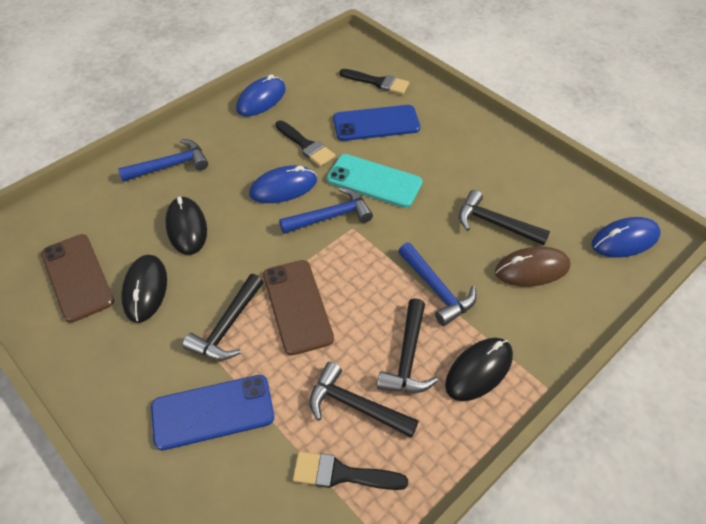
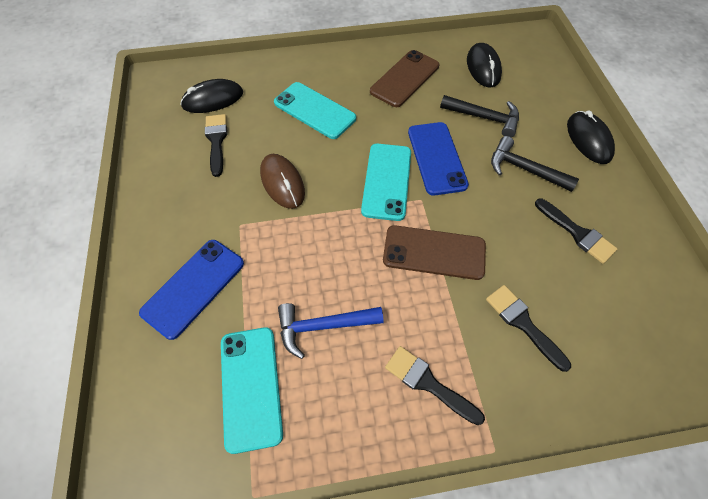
black brush: [276,120,335,166] [293,452,408,490] [339,69,409,95] = 3 -> [205,114,227,177] [385,346,485,425] [486,285,571,372] [535,198,618,264] = 4
black hammer: [183,274,263,360] [309,362,419,438] [377,298,438,393] [459,190,550,245] = 4 -> [440,95,519,137] [491,136,579,192] = 2
blue hammer: [118,139,208,182] [279,187,373,234] [398,243,477,326] = 3 -> [278,303,384,359] = 1
blue mouse: [236,74,286,116] [249,166,317,203] [592,217,661,258] = 3 -> none = 0
turquoise phone: [327,154,423,208] = 1 -> [221,327,283,454] [274,82,356,139] [361,144,411,221] = 3

